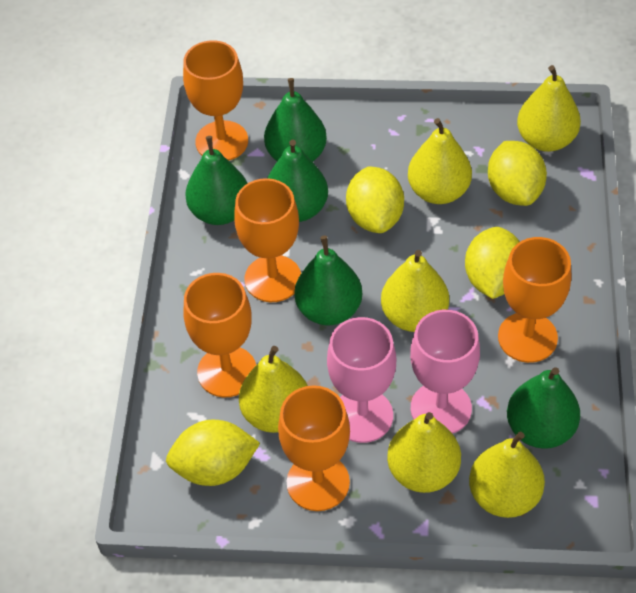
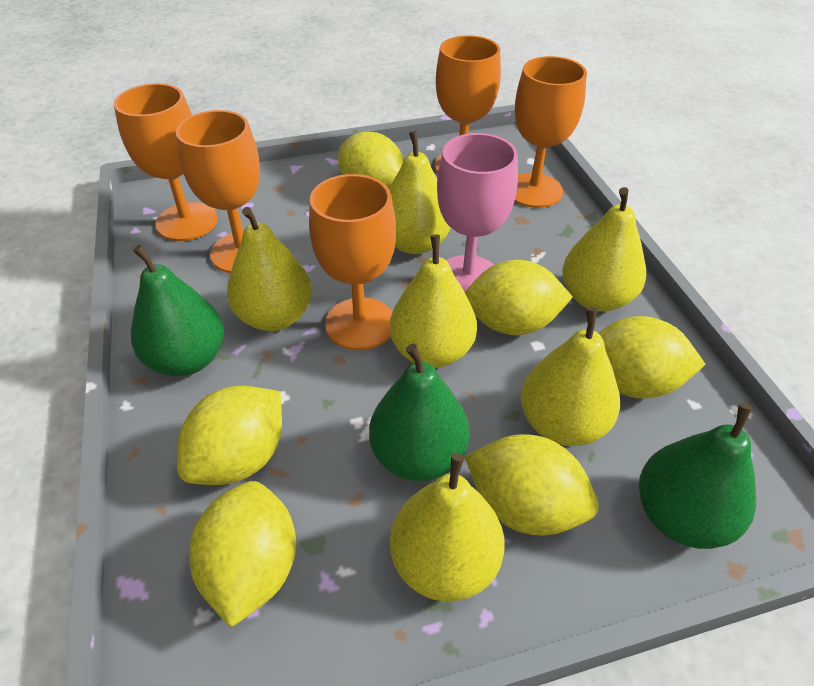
green pear: [185,136,248,225] [264,78,327,162] [267,139,328,222] [294,236,362,325] [507,367,580,449] = 5 -> [131,245,224,376] [369,344,470,481] [639,403,756,549] = 3
pink goblet: [327,317,396,443] [410,309,480,434] = 2 -> [437,133,518,292] = 1
yellow lemon: [166,420,260,486] [346,166,404,233] [465,227,520,299] [488,141,547,206] = 4 -> [177,386,282,485] [189,481,296,627] [338,132,404,188] [465,260,573,335] [465,434,599,536] [598,316,706,399] = 6

